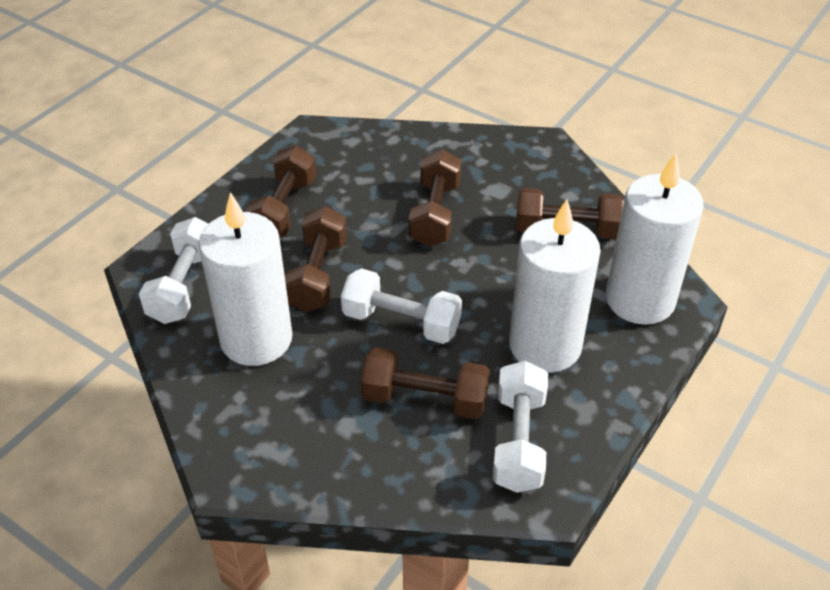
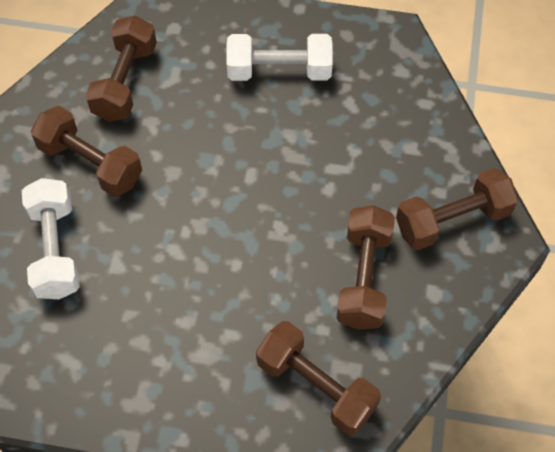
white candle: [198,192,293,366] [509,199,601,373] [606,153,704,325] = 3 -> none = 0
white dumbbell: [139,217,208,324] [341,268,462,344] [493,361,548,493] = 3 -> [22,178,80,299] [227,34,333,81] = 2

